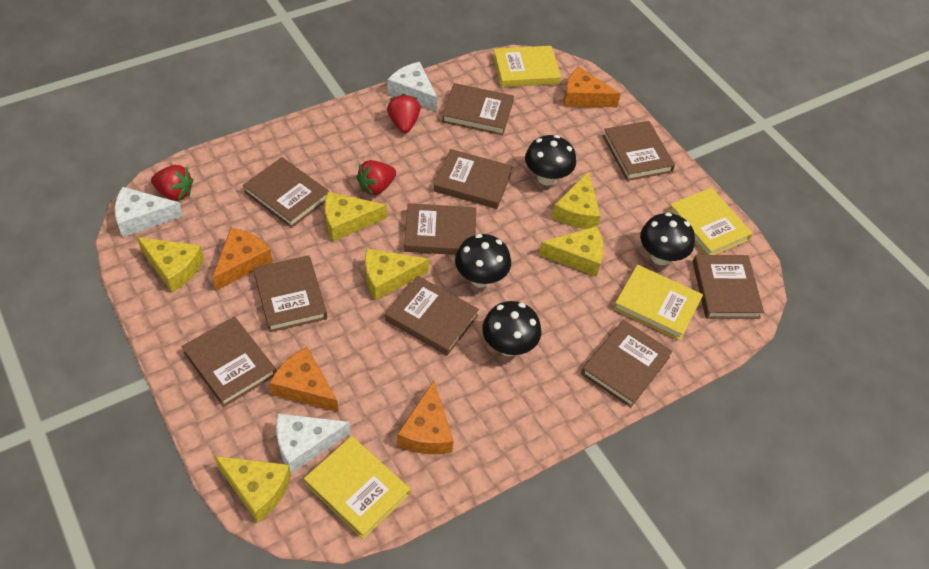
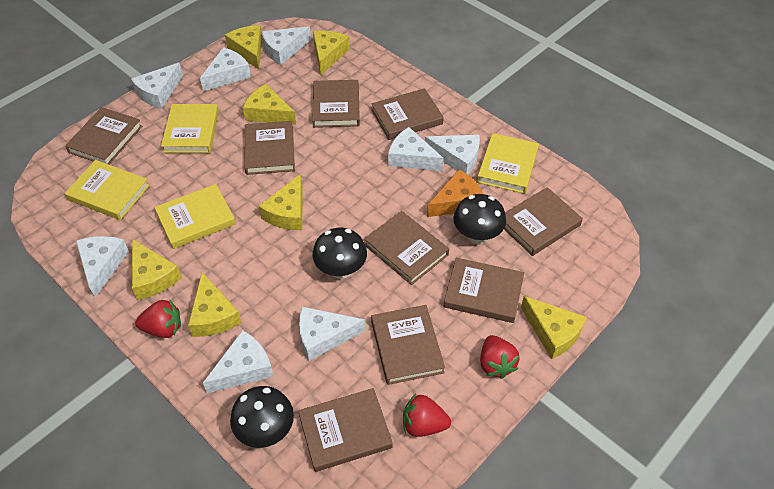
black mushroom: [455,234,511,288] [482,301,541,356] [525,135,576,186] [640,212,695,265] = 4 -> [230,386,294,448] [312,228,367,279] [453,194,506,244] = 3
brown book: [182,317,276,407] [243,157,329,228] [253,255,327,332] [385,276,479,356] [404,203,476,255] [434,149,513,209] [442,83,514,135] [581,320,673,408] [603,121,675,181] [693,255,764,319] = 10 -> [65,107,142,165] [244,121,295,175] [298,388,393,472] [312,80,360,128] [364,211,449,285] [371,88,444,140] [371,305,445,385] [443,258,524,323] [504,187,583,256] = 9
orange cheese: [212,228,273,290] [270,347,338,412] [397,381,454,454] [564,67,621,107] = 4 -> [427,169,483,217] = 1
white cheese: [115,187,183,237] [276,413,351,474] [388,62,437,112] = 3 -> [76,236,129,298] [131,63,183,109] [200,47,251,91] [203,330,274,393] [262,26,311,65] [299,307,365,361] [388,127,444,171] [425,135,480,174] = 8
yellow cheese: [137,237,204,292] [215,456,291,523] [325,192,387,241] [365,248,429,300] [539,226,604,277] [552,171,601,229] = 6 -> [132,239,182,300] [188,272,242,337] [225,25,263,69] [243,84,296,125] [259,174,302,230] [313,31,350,75] [521,296,587,359] = 7

